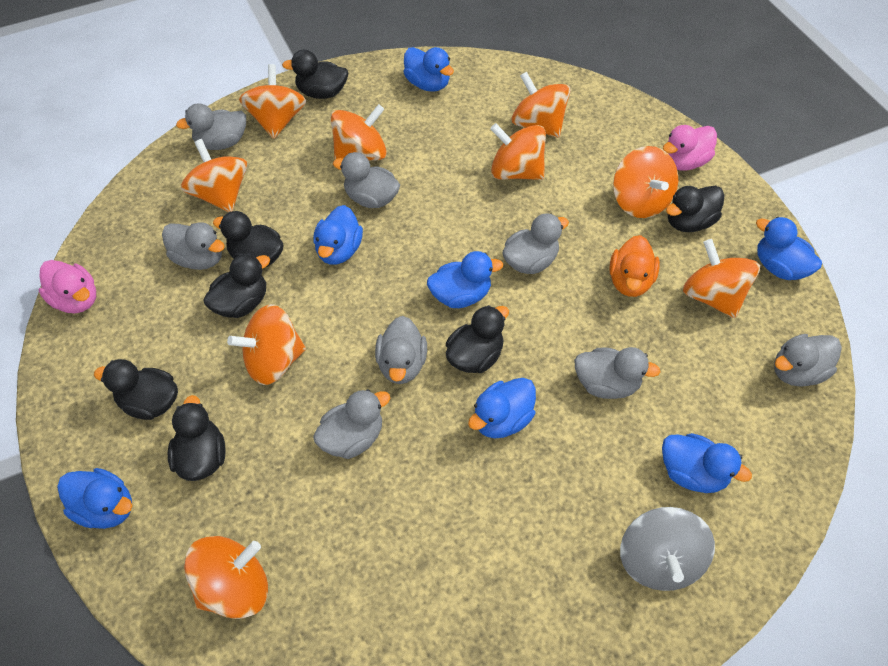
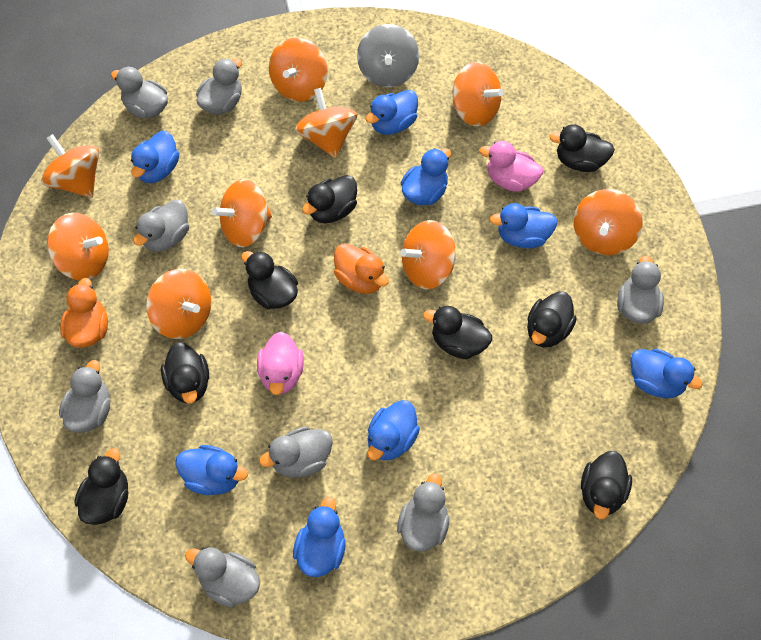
black duck: [94,359,178,420] [168,395,226,481] [203,253,270,318] [213,211,283,267] [282,50,348,99] [446,305,509,373] [666,186,725,232] = 7 -> [75,448,128,525] [161,342,209,404] [241,251,298,309] [302,175,357,223] [423,306,492,359] [527,291,577,348] [549,124,615,172] [581,451,632,519] = 8
blue duck: [57,468,133,529] [313,205,363,265] [404,47,454,92] [427,251,503,308] [468,378,536,438] [662,433,752,493] [756,217,822,280] = 7 -> [131,131,179,183] [176,445,248,495] [293,497,346,577] [366,90,418,135] [367,400,420,460] [401,148,451,205] [490,203,558,248] [630,349,702,398] = 8
orange duck: [609,235,660,297] = 1 -> [60,278,108,348] [334,243,389,294] = 2

